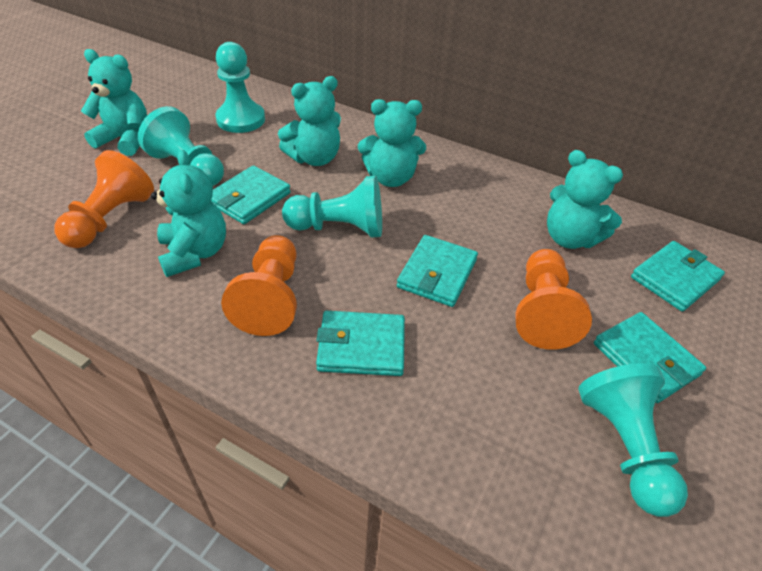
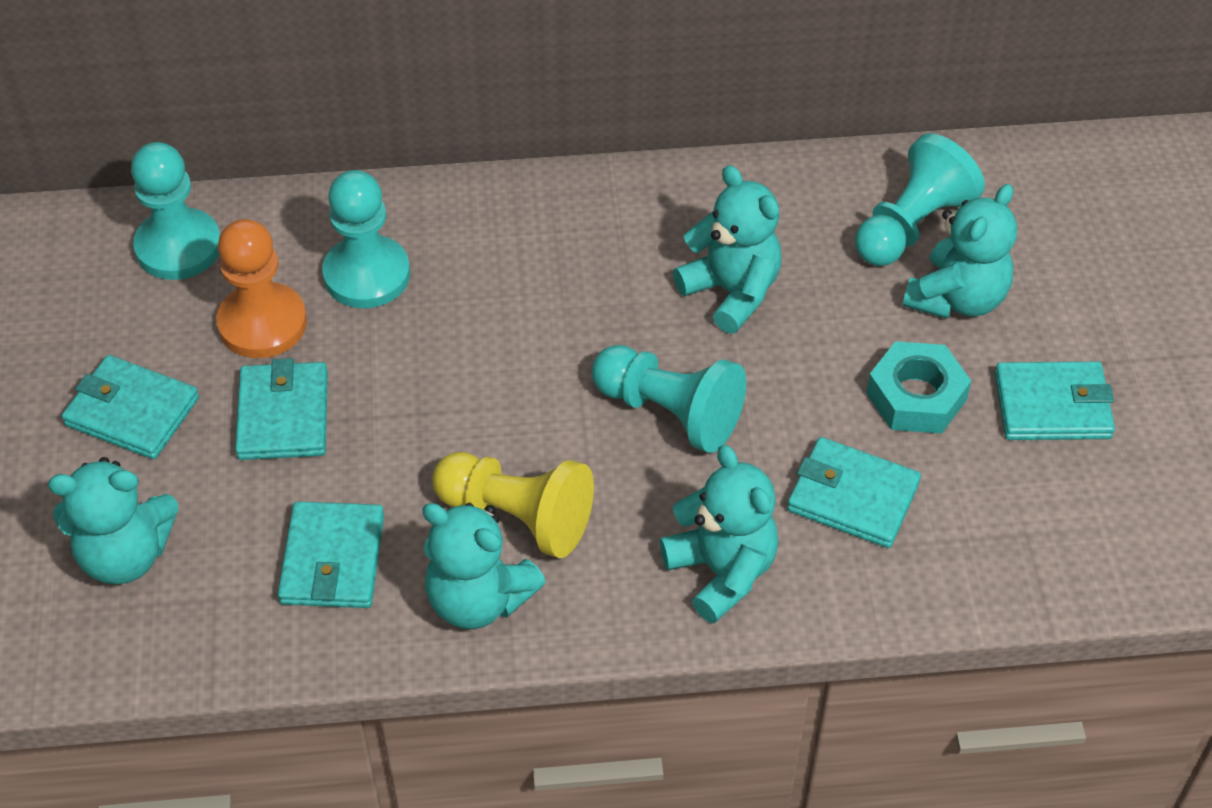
orange pawn: [54,150,154,248] [221,235,297,336] [515,249,592,350] = 3 -> [216,219,307,358] = 1
turquoise nut: none = 0 -> [866,341,971,434] = 1
yellow pawn: none = 0 -> [432,452,594,558] = 1

